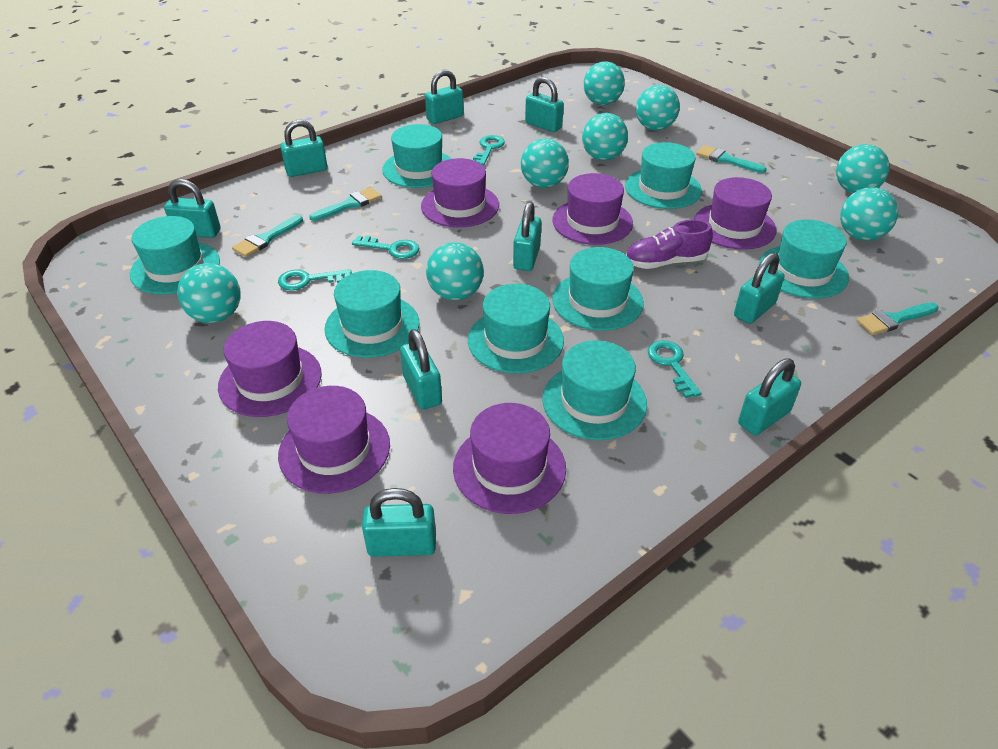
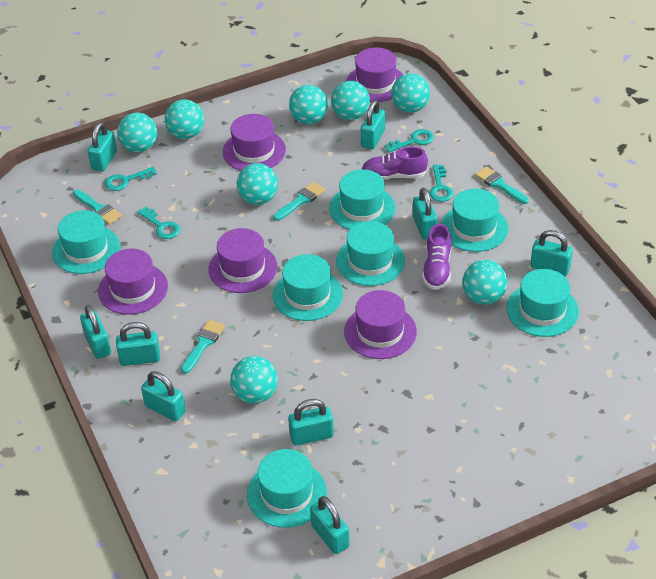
purple hat: [218,321,322,417] [278,386,390,494] [421,158,499,227] [453,403,566,514] [552,173,633,245] [694,177,777,250] = 6 -> [98,249,168,315] [208,228,277,293] [223,114,286,171] [344,290,417,359] [346,47,403,102] = 5
purple shoe: [626,219,713,269] = 1 -> [361,147,428,180] [422,224,451,290] = 2
turquoise hat: [130,216,220,294] [324,270,419,358] [382,124,452,188] [468,284,564,373] [542,340,647,440] [552,247,644,331] [625,142,702,209] [759,219,849,299] = 8 -> [52,210,120,274] [247,449,327,528] [272,254,343,321] [329,169,396,230] [336,221,405,286] [441,189,509,252] [507,269,579,337] = 7

